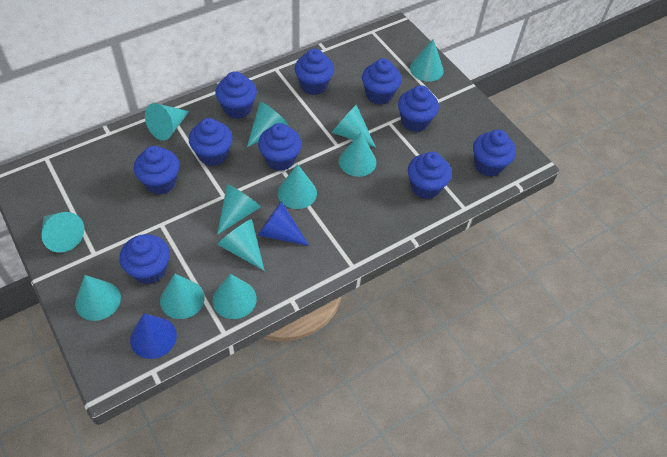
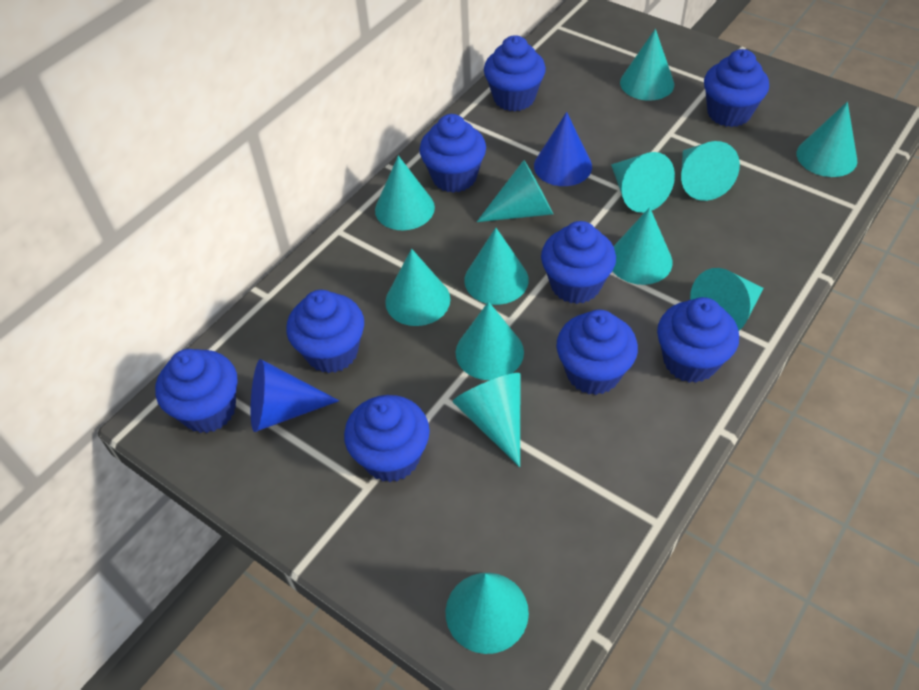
blue cupcake: [120,234,170,284] [134,146,179,195] [189,118,233,166] [215,71,257,119] [258,123,302,171] [295,49,334,95] [362,58,402,105] [398,85,439,132] [408,152,452,199] [473,130,516,177] = 10 -> [155,349,238,433] [286,290,364,373] [344,395,430,482] [419,114,486,193] [484,35,546,112] [541,221,616,304] [557,310,638,395] [657,297,739,383] [704,49,769,127] = 9
turquoise cone: [42,212,84,252] [75,275,121,321] [145,103,189,141] [160,274,205,319] [212,274,257,319] [217,184,261,235] [218,219,265,271] [247,102,289,147] [278,164,317,209] [332,105,376,148] [339,133,376,177] [410,39,444,82] = 12 -> [375,155,435,230] [385,249,450,326] [446,573,529,654] [453,373,520,467] [456,301,524,380] [464,228,529,305] [477,160,553,222] [611,152,675,213] [613,207,672,285] [620,29,674,101] [681,141,740,201] [690,268,763,331] [797,102,857,177] = 13

